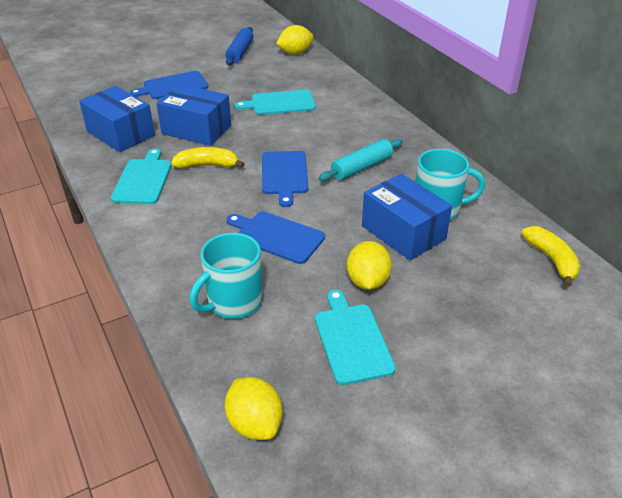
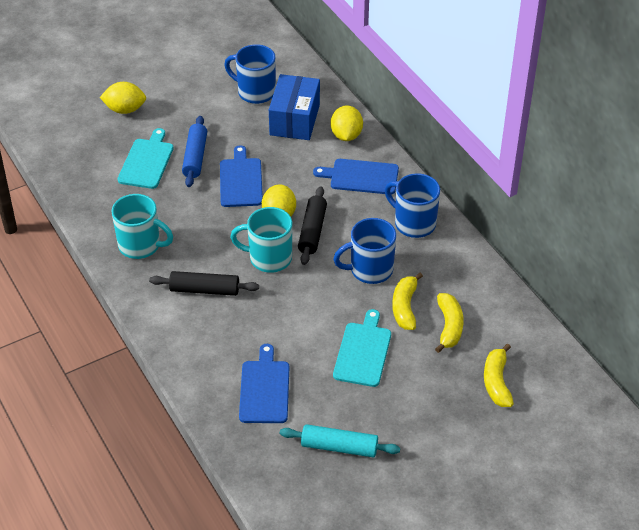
black rolling pin: none = 0 -> [149,271,259,296] [298,186,327,265] = 2
blue box: [79,86,155,152] [156,84,231,146] [362,174,452,261] = 3 -> [269,74,320,140] = 1
blue mug: none = 0 -> [224,44,276,104] [333,218,396,284] [385,173,440,238] = 3
turquoise cutting board: [111,148,172,204] [235,90,316,115] [315,290,396,385] = 3 -> [118,128,174,189] [333,309,391,387] = 2
yellow banana: [171,147,245,169] [522,226,581,287] = 2 -> [392,273,423,330] [435,293,464,353] [484,343,514,407] = 3

